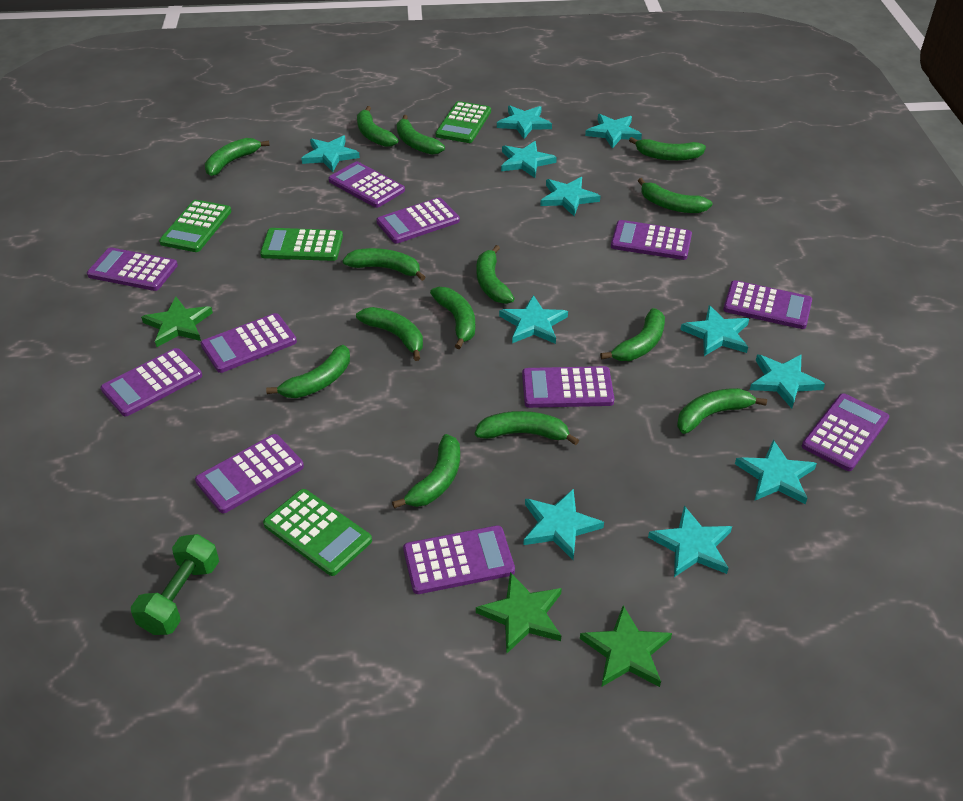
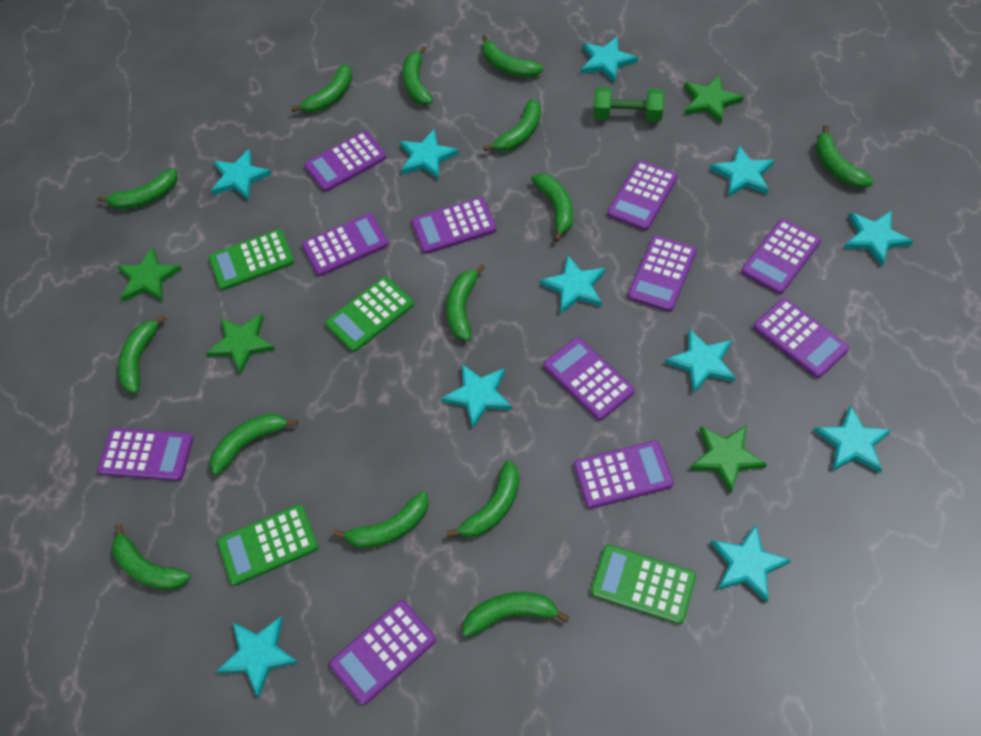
green star: [141,297,213,347] [476,572,562,654] [580,605,672,687] = 3 -> [117,247,182,302] [206,314,275,374] [684,75,744,124] [690,425,767,493] = 4

